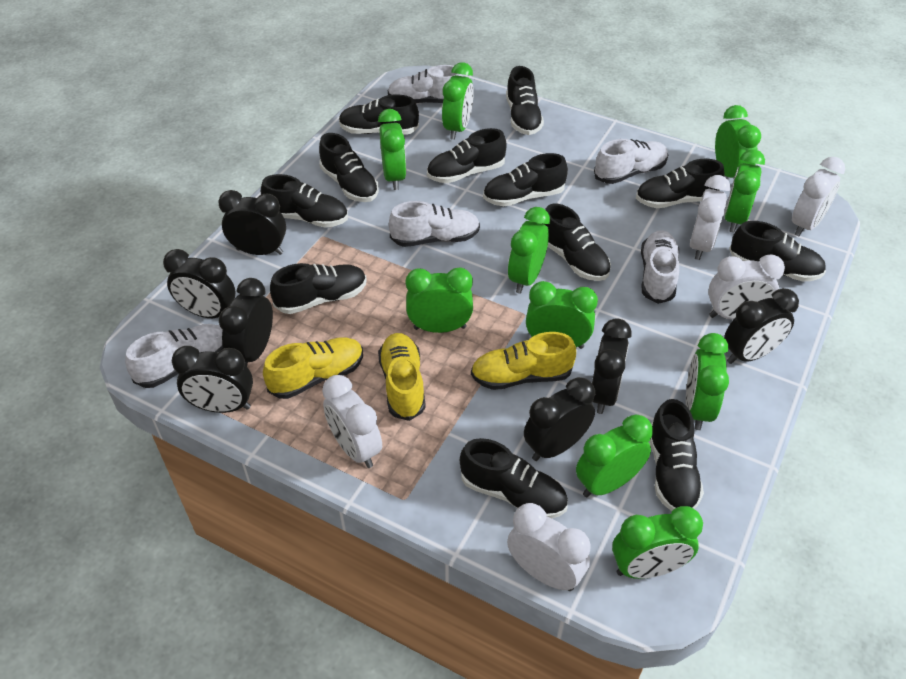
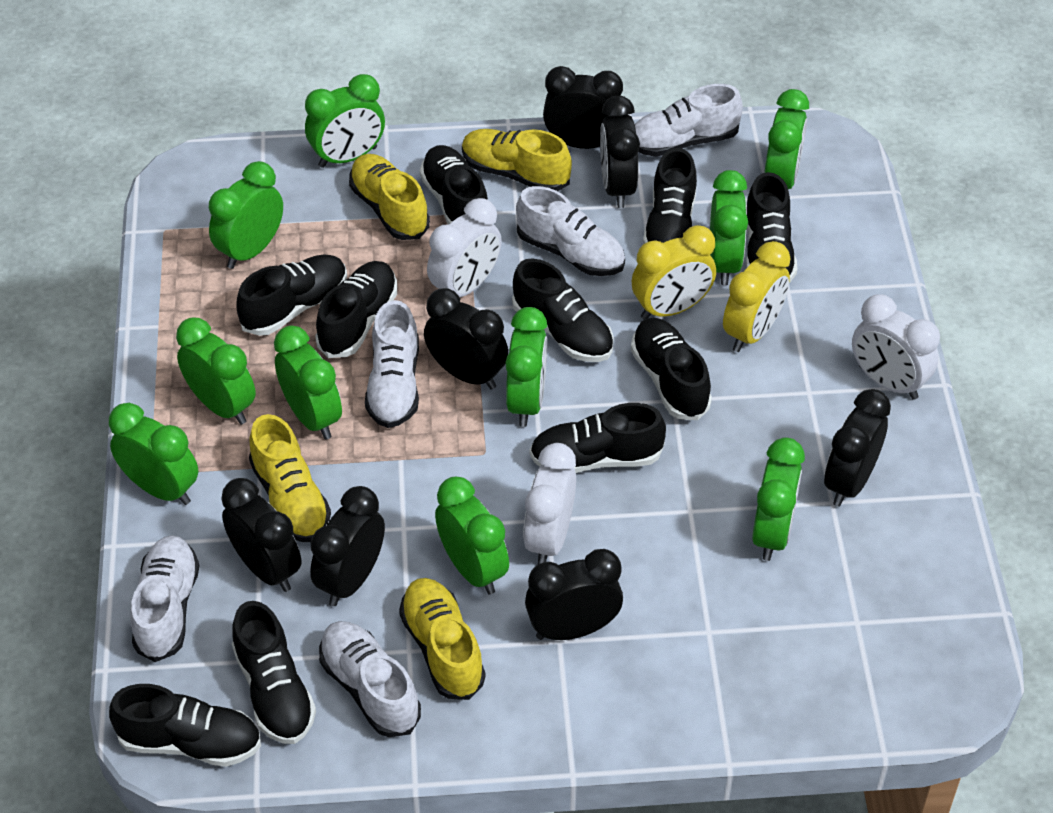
black shoe: [261,174,348,228] [270,263,367,314] [319,133,379,202] [339,94,419,135] [427,128,507,183] [460,438,568,518] [483,153,568,206] [506,66,544,135] [541,204,611,281] [636,159,725,208] [650,399,704,511] [729,221,826,282] = 12 -> [109,684,261,767] [232,601,316,744] [237,254,347,336] [315,261,397,358] [420,145,488,225] [512,258,614,362] [530,403,666,473] [631,318,712,420] [643,148,697,244] [746,172,797,283] = 10
white clock: [322,375,382,468] [507,503,590,591] [690,175,730,260] [708,254,785,320] [792,157,845,236] = 5 -> [427,198,502,297] [523,443,576,564] [852,294,940,400] = 3
yellow clock: none = 0 -> [632,225,716,320] [723,241,791,352] = 2
yellow shoe: [263,337,363,399] [378,333,426,421] [471,332,576,390] = 3 -> [249,414,331,542] [349,154,430,240] [399,578,485,700] [462,129,572,191] = 4

